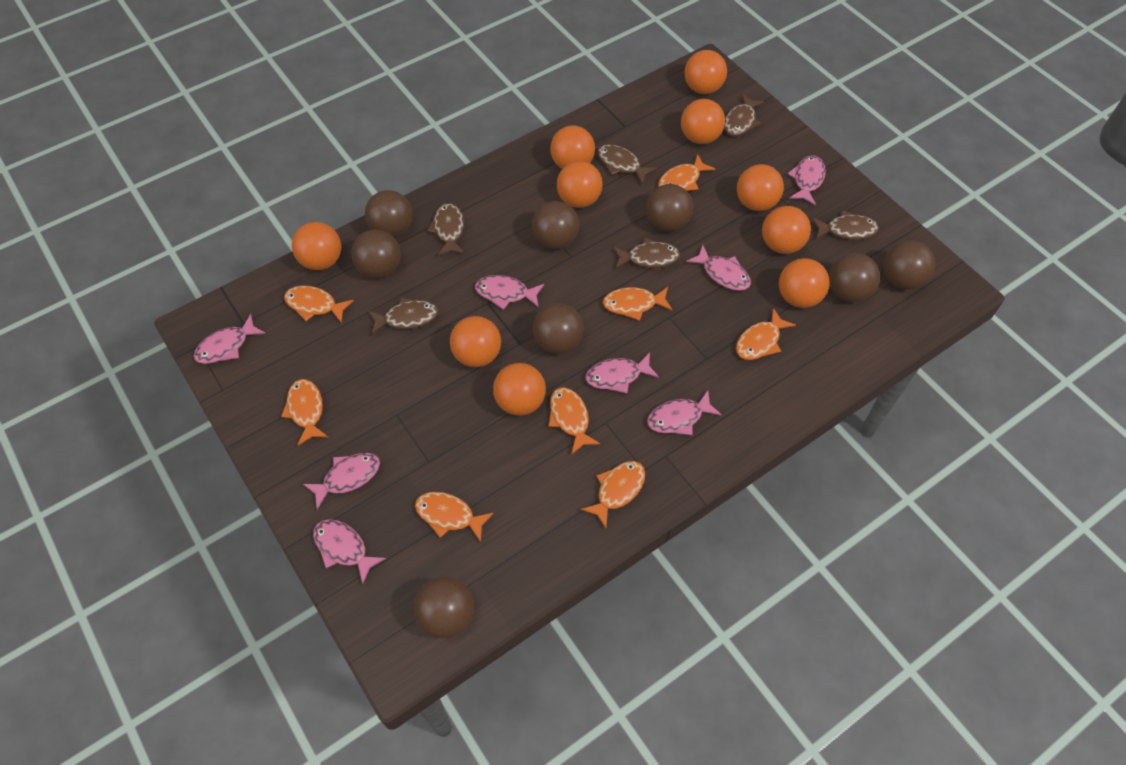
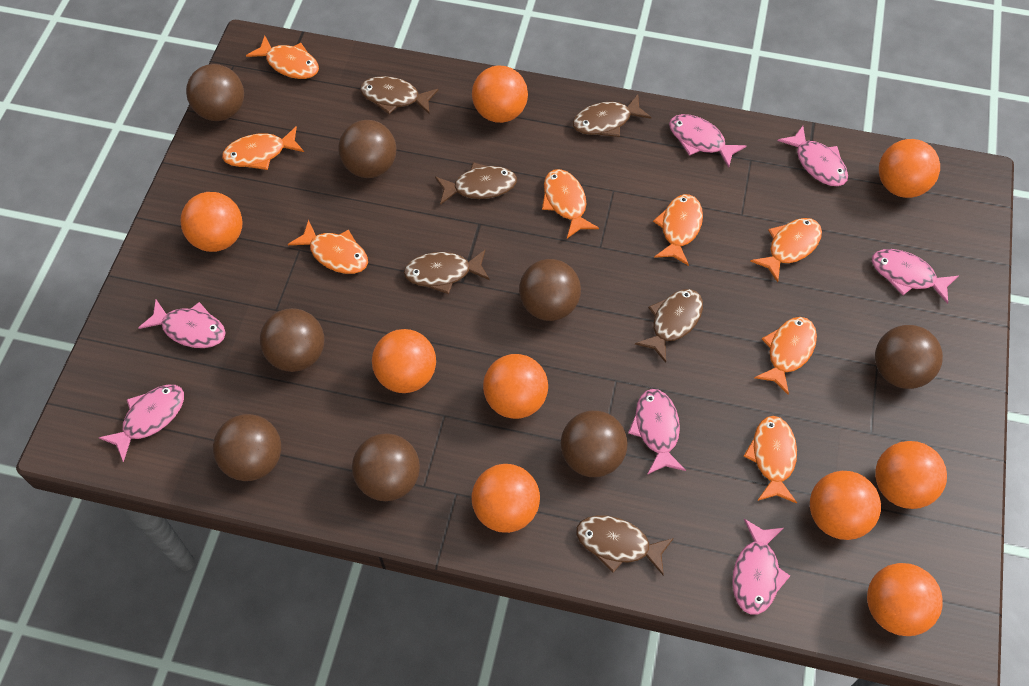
orange ball: [292,222,341,270] [450,316,501,367] [493,363,546,416] [550,126,595,169] [557,161,603,208] [681,99,725,144] [685,50,727,94] [737,164,784,211] [762,206,811,254] [779,258,830,308] = 10 -> [181,192,243,252] [372,329,436,393] [471,464,540,533] [472,65,528,123] [483,354,548,419] [810,471,881,540] [867,563,943,636] [875,441,947,509] [879,139,940,198] = 9
pink fish: [194,314,266,364] [303,453,380,509] [313,519,386,584] [475,275,544,309] [586,353,659,393] [647,391,722,435] [686,245,751,291] [787,155,826,205] = 8 -> [99,385,184,462] [138,299,226,348] [628,389,686,475] [669,114,746,168] [732,519,790,615] [778,126,848,186] [872,249,958,304] = 7

